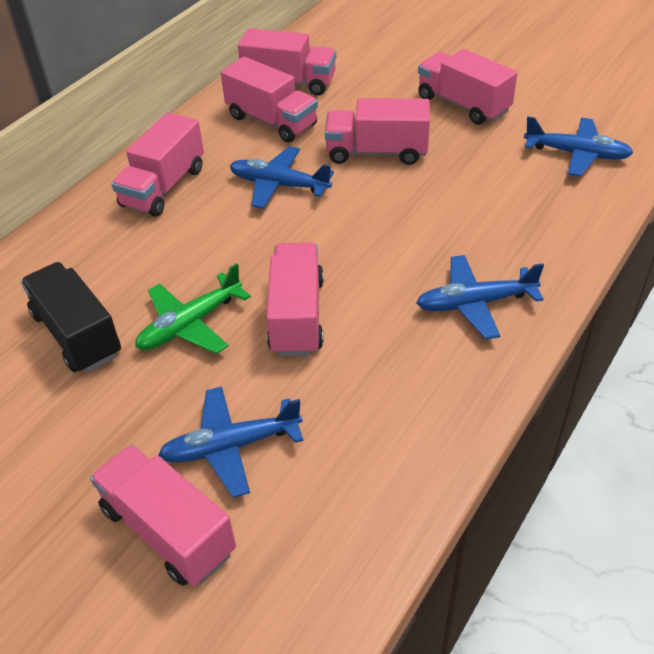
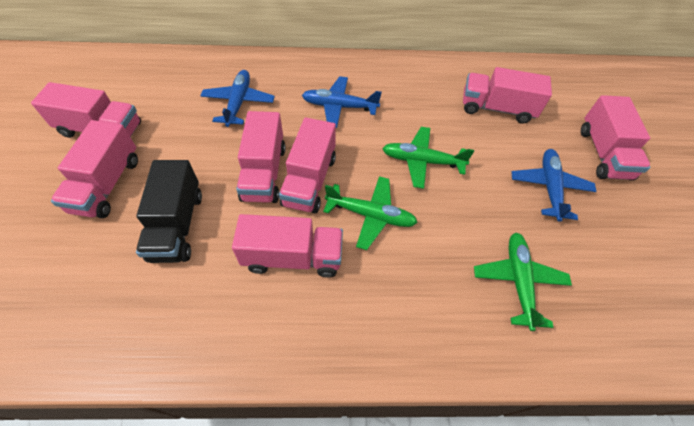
blue plane: [158,386,303,498] [230,146,334,209] [416,255,544,340] [524,116,633,177] = 4 -> [200,70,275,127] [302,76,382,128] [512,149,597,222] = 3
green plane: [135,263,251,354] = 1 -> [323,176,418,250] [382,127,474,189] [474,232,572,331] = 3

